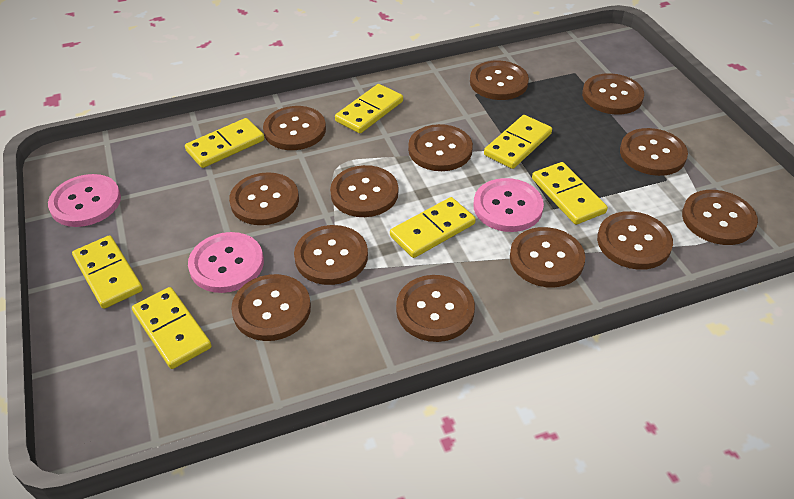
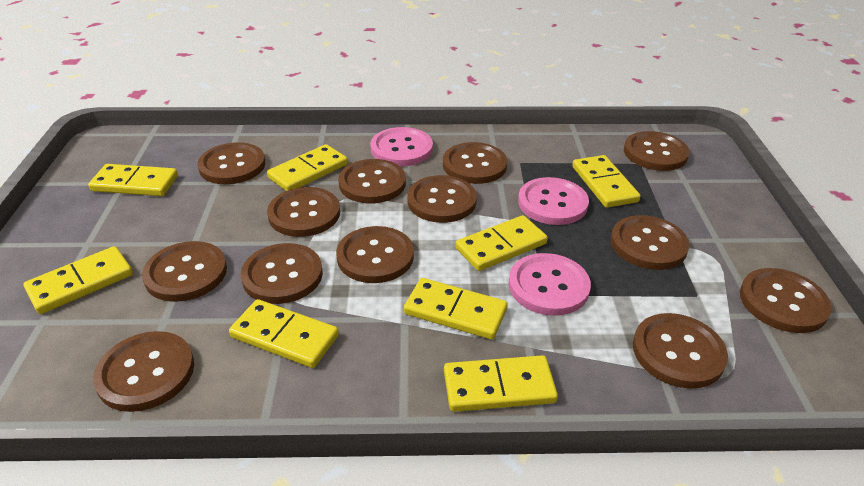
yellow domino: [72,235,143,309] [132,287,211,369] [185,118,264,168] [335,84,403,133] [390,197,476,258] [484,115,552,169] [532,162,608,225] = 7 -> [23,246,133,314] [88,164,178,196] [229,299,339,368] [267,144,348,191] [404,278,508,340] [444,355,558,412] [456,215,548,271] [572,155,641,208] = 8

